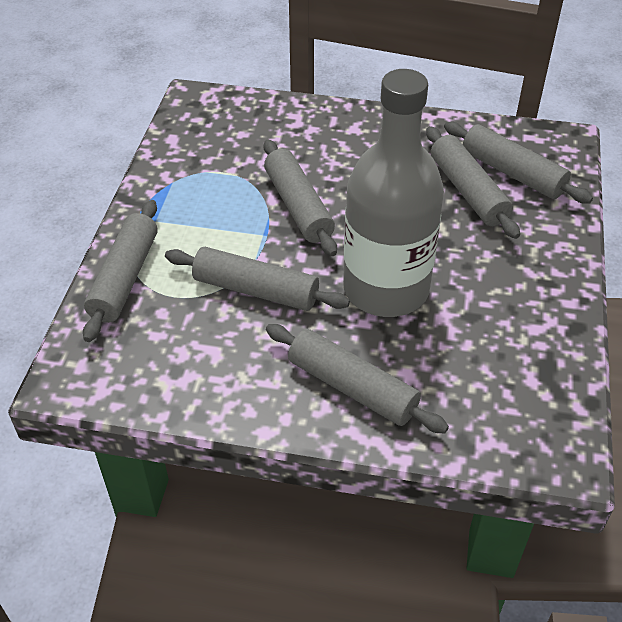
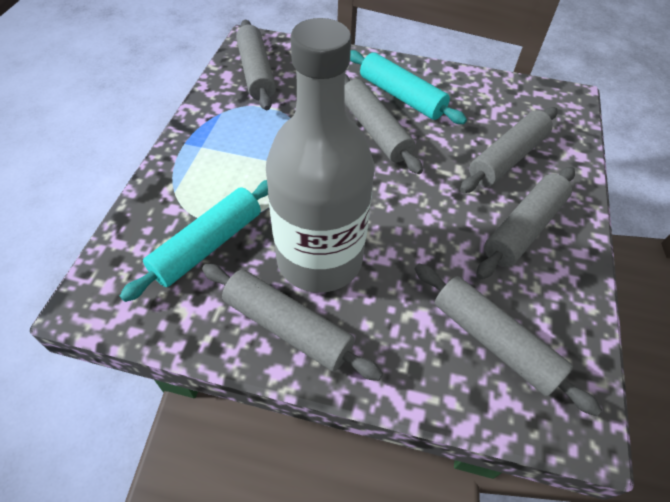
turquoise rolling pin: none = 0 -> [120,180,268,302] [350,50,467,124] = 2

